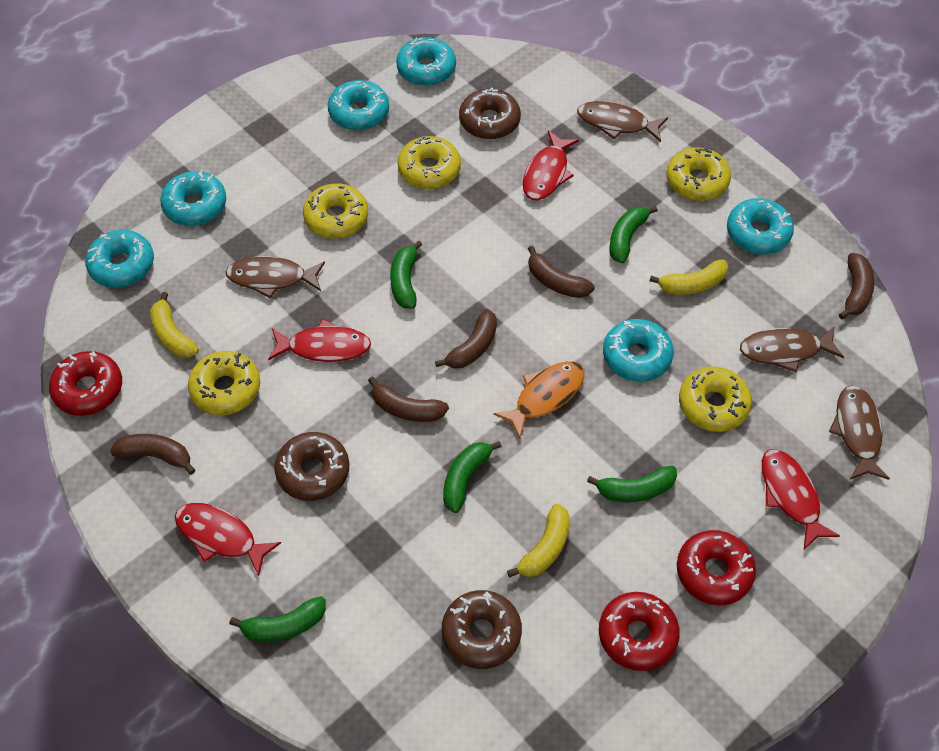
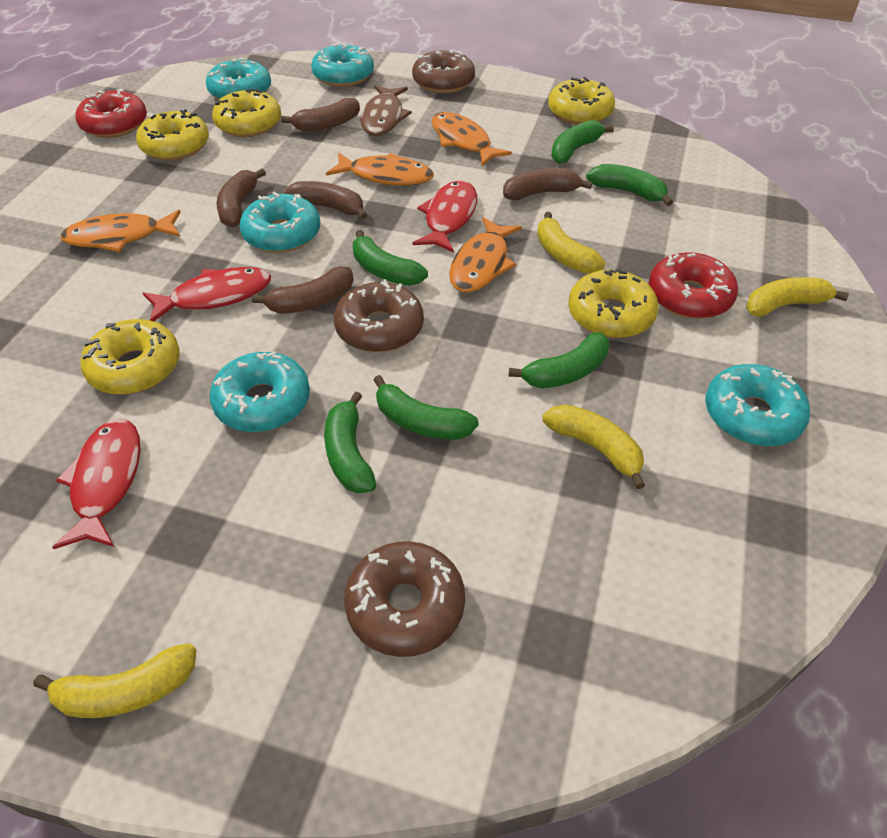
brown fish: [225,256,325,299] [577,101,668,142] [740,326,844,372] [829,385,890,480] = 4 -> [360,85,412,136] = 1
green banana: [229,596,326,642] [390,240,422,309] [443,441,502,513] [587,466,677,502] [609,206,658,263] = 5 -> [324,392,376,494] [353,230,428,286] [374,375,479,440] [508,332,609,388] [551,120,614,164] [586,164,673,206] = 6
orange fish: [493,361,584,438] = 1 -> [60,210,181,252] [326,152,434,186] [432,112,512,166] [449,217,522,293] = 4
red donut: [49,351,122,416] [599,592,680,671] [677,530,756,605] = 3 -> [75,89,147,138] [649,252,738,319] = 2
red fish: [175,503,281,577] [268,319,371,362] [523,131,579,200] [762,449,840,549] = 4 -> [52,419,141,549] [143,267,271,321] [412,180,477,253] = 3
turquoise donut: [85,230,154,287] [160,170,226,226] [328,80,389,131] [396,37,456,86] [603,319,674,382] [727,198,794,254] = 6 -> [206,58,271,100] [210,351,310,432] [239,192,320,253] [311,44,374,87] [706,364,810,446] = 5
yellow banana: [150,292,199,358] [507,504,570,577] [649,260,728,295] = 3 -> [33,643,197,718] [537,212,605,273] [542,404,645,489] [746,277,849,317] = 4

